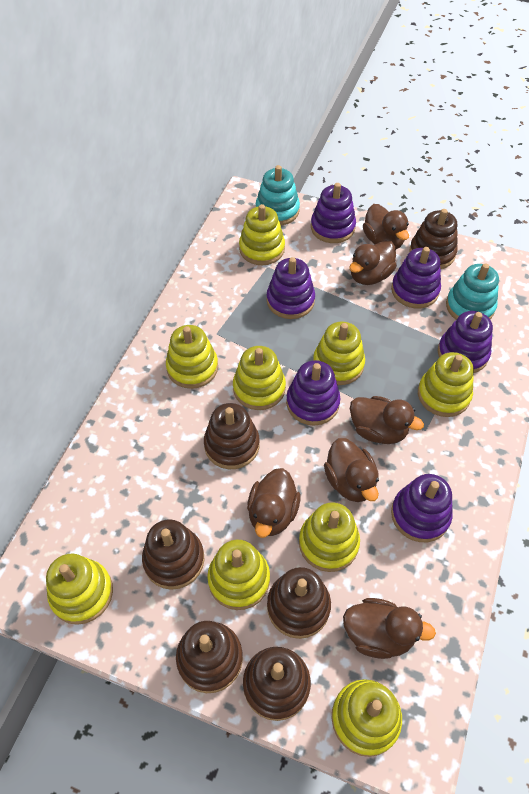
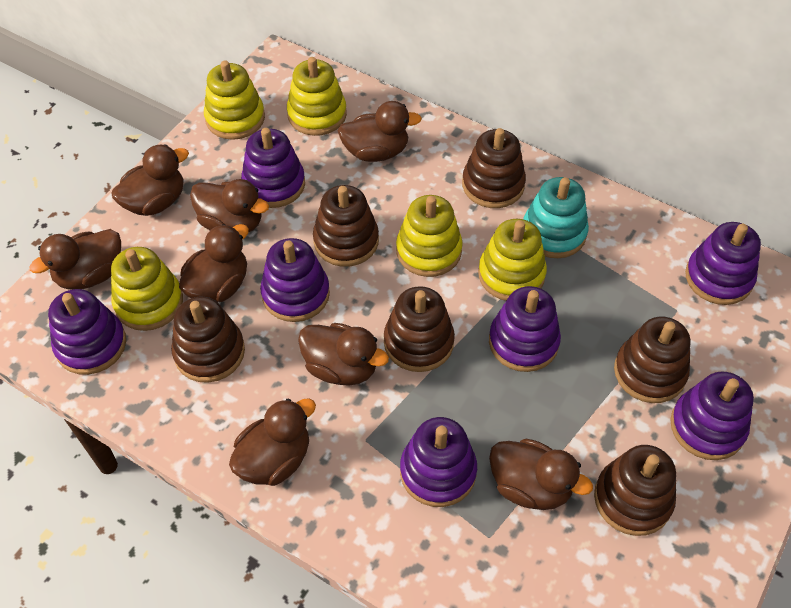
brown duck: [247,468,300,538] [324,438,379,502] [343,598,436,659] [349,240,397,285] [350,396,424,444] [363,204,409,249] = 6 -> [30,229,121,290] [111,144,189,216] [179,224,249,302] [190,179,269,232] [229,398,316,486] [298,323,389,386] [338,101,422,162] [489,438,593,510] = 8
purple stacking toy: [267,257,315,319] [286,360,341,426] [311,183,356,243] [391,247,441,309] [391,474,453,542] [438,311,493,373] = 6 -> [48,289,126,375] [241,128,305,208] [260,238,330,322] [400,417,477,507] [489,286,561,372] [670,372,754,460] [685,222,761,305] = 7
turquoise stacking toy: [256,165,300,226] [446,263,499,320] = 2 -> [523,177,589,258] = 1
yellow stacking toy: [46,554,113,625] [166,325,218,389] [207,540,270,610] [233,346,286,410] [239,204,285,265] [299,502,360,572] [313,321,365,385] [332,679,402,757] [418,352,474,417] = 9 -> [111,247,183,331] [204,61,265,140] [287,57,347,136] [396,195,463,277] [478,219,547,301] = 5

